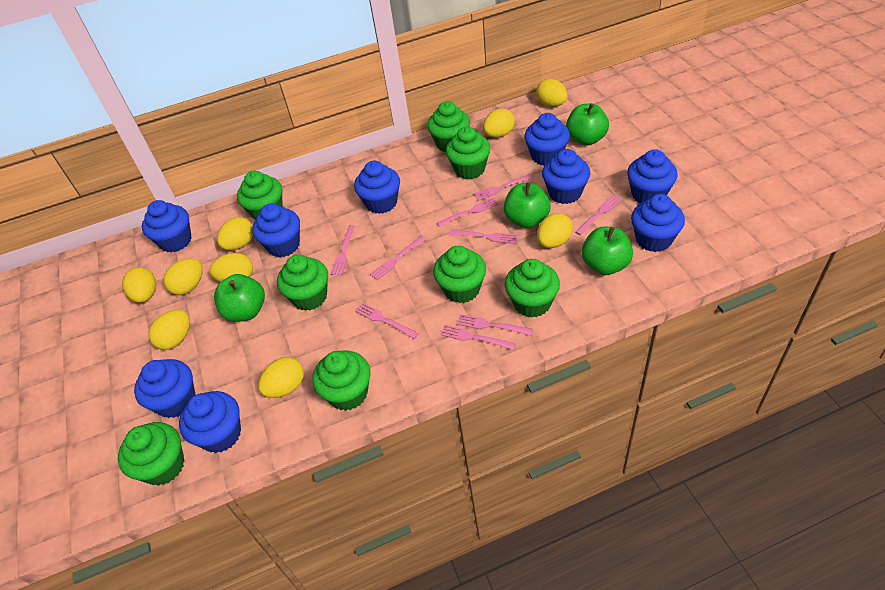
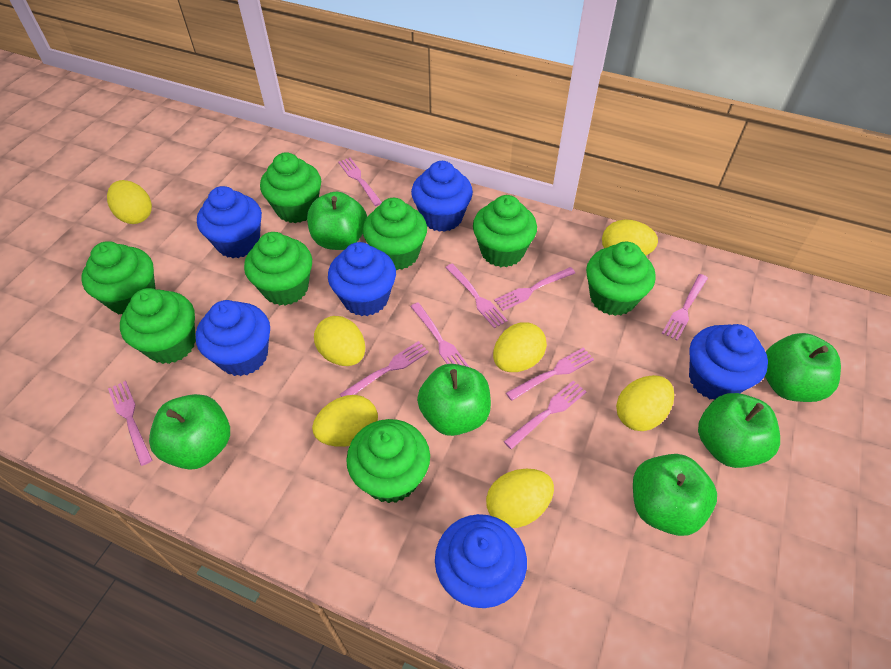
blue cupcake: [134,359,196,418] [142,200,192,252] [179,391,241,453] [252,204,300,257] [354,161,400,214] [524,113,570,165] [542,149,590,204] [627,149,678,203] [631,194,685,252] = 9 -> [196,300,270,376] [197,186,262,258] [328,242,396,316] [411,161,473,232] [435,514,527,608] [689,324,768,400] = 6
green apple: [214,274,265,322] [504,182,551,228] [566,103,609,146] [581,227,633,275] = 4 -> [149,394,230,470] [307,192,367,250] [417,364,491,436] [633,454,717,536] [698,393,780,468] [765,333,841,402] = 6
yellow egg: [122,267,156,303] [148,310,190,350] [163,258,203,295] [209,253,253,282] [217,217,253,250] [258,357,304,398] [483,108,515,138] [536,79,568,107] [537,213,573,248] = 9 -> [107,180,152,224] [312,395,378,447] [314,316,365,366] [486,469,554,528] [493,322,547,372] [602,219,658,255] [616,375,674,431] = 7

